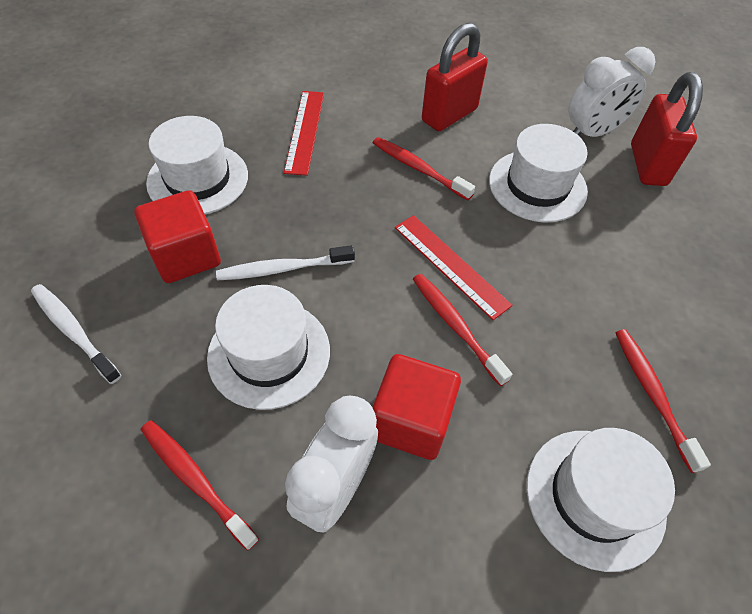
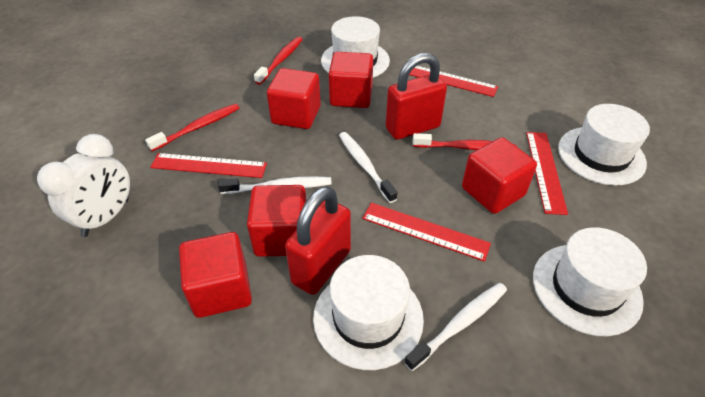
red cube: [135,190,221,283] [372,354,461,460] = 2 -> [179,232,252,318] [247,185,307,257] [267,68,321,129] [328,52,373,108] [462,137,537,214] = 5
red ruler: [284,91,324,176] [395,215,513,320] = 2 -> [150,153,267,178] [362,203,491,262] [409,66,498,97] [526,132,568,215] = 4
red toothbrush: [141,420,259,551] [373,137,475,200] [413,274,512,386] [616,329,711,473] = 4 -> [145,104,239,151] [254,37,303,85] [413,133,517,150] = 3
white clock: [285,395,378,532] [568,47,656,137] = 2 -> [37,134,130,237] = 1
white toothbrush: [31,284,121,384] [216,245,355,280] = 2 -> [218,176,332,194] [339,132,397,203] [404,283,507,371] = 3

